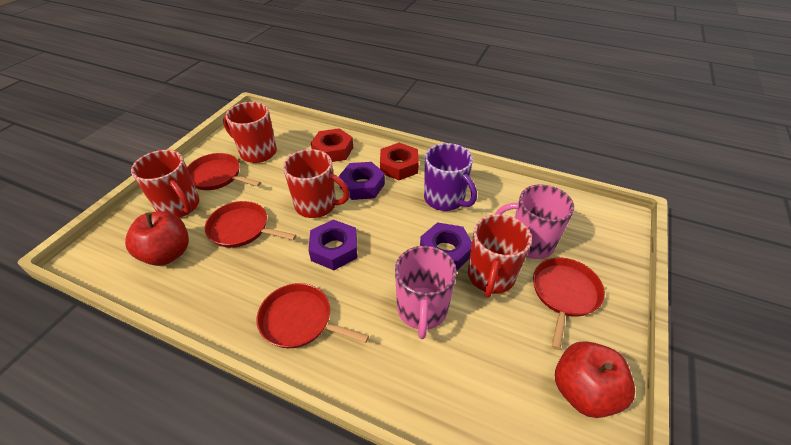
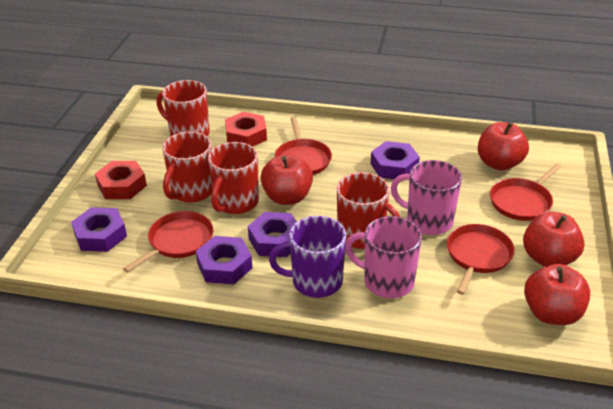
purple nut: [309,219,357,270] [338,162,385,200] [420,222,472,270] = 3 -> [71,207,127,252] [196,236,252,284] [248,212,297,257] [371,141,420,179] = 4
red apple: [125,211,189,266] [555,341,635,418] = 2 -> [261,154,313,205] [478,122,529,171] [523,212,585,267] [524,264,590,325] = 4

